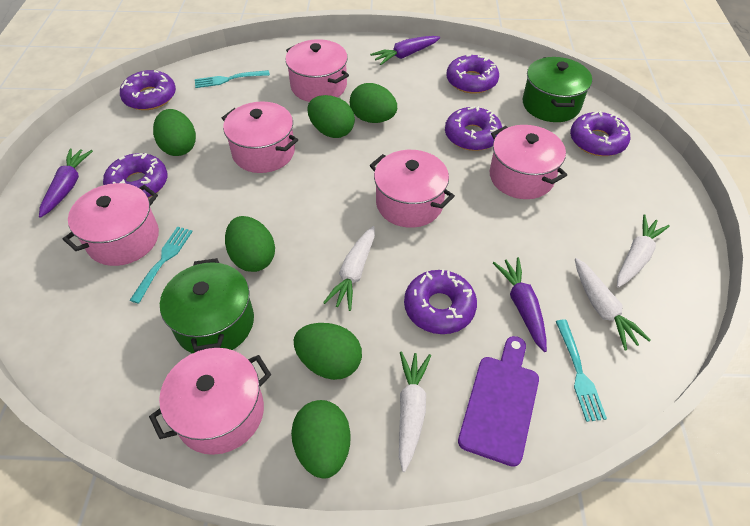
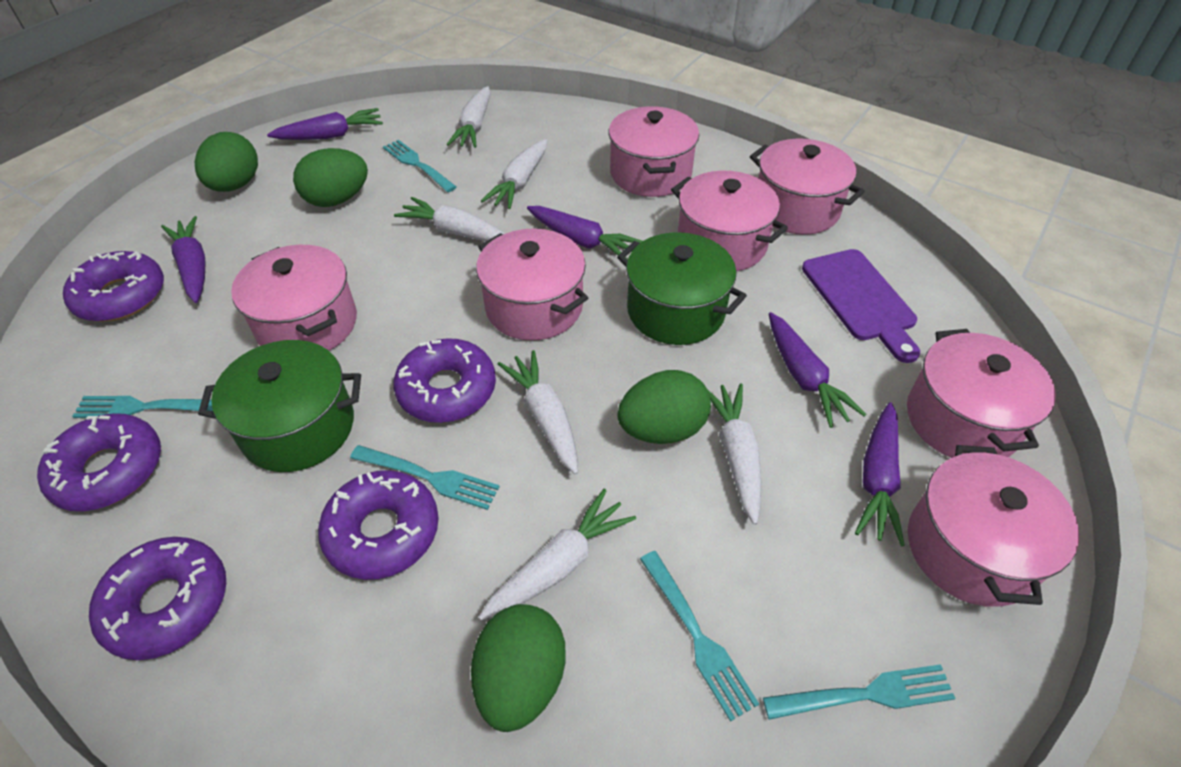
green egg: [153,109,196,156] [225,216,275,272] [291,400,351,479] [294,323,362,380] [307,95,355,138] [350,83,397,123] = 6 -> [195,132,258,192] [293,148,368,207] [471,604,566,732] [618,370,711,444] = 4
pink pot: [63,183,159,266] [149,348,271,455] [222,101,298,173] [285,39,349,102] [370,150,455,228] [490,125,567,199] = 6 -> [231,245,357,351] [476,229,588,341] [609,106,699,197] [671,170,788,271] [750,138,865,235] [907,329,1056,458] [908,445,1079,607] = 7
purple carrot: [39,148,93,218] [370,36,440,65] [493,257,547,352] = 3 -> [161,216,206,303] [267,108,383,140] [527,206,643,260] [769,312,867,428] [855,402,905,546] = 5
purple donut: [103,153,167,198] [120,70,176,110] [404,269,477,334] [445,106,502,151] [446,54,499,94] [570,111,630,156] = 6 -> [37,413,161,512] [63,251,164,322] [89,537,226,660] [318,470,439,580] [393,338,496,423] = 5
turquoise fork: [130,226,193,304] [195,70,270,88] [556,319,607,422] = 3 -> [72,396,213,418] [350,445,500,510] [383,140,456,192] [640,551,759,722] [763,664,956,720] = 5
white carrot: [323,226,375,311] [399,351,431,472] [575,258,651,350] [617,214,670,288] = 4 -> [394,197,505,241] [447,86,491,148] [478,489,636,620] [481,139,548,209] [498,350,578,475] [707,383,761,525] = 6

